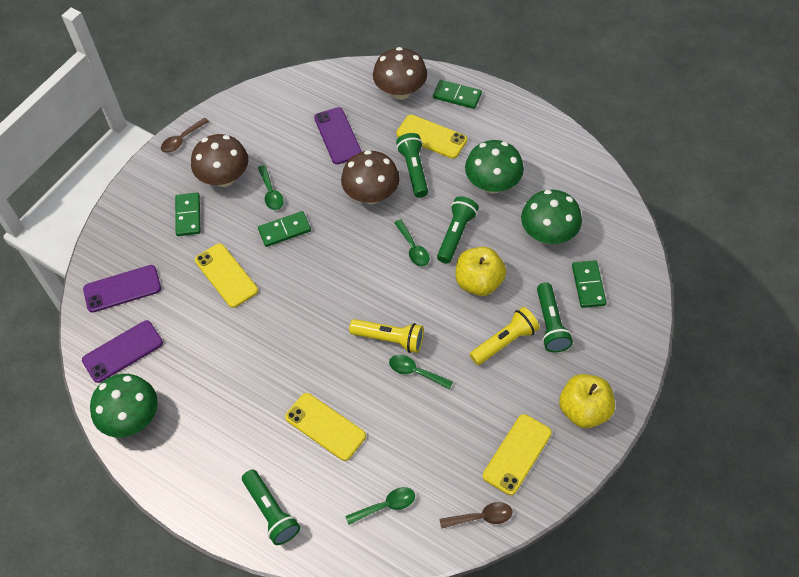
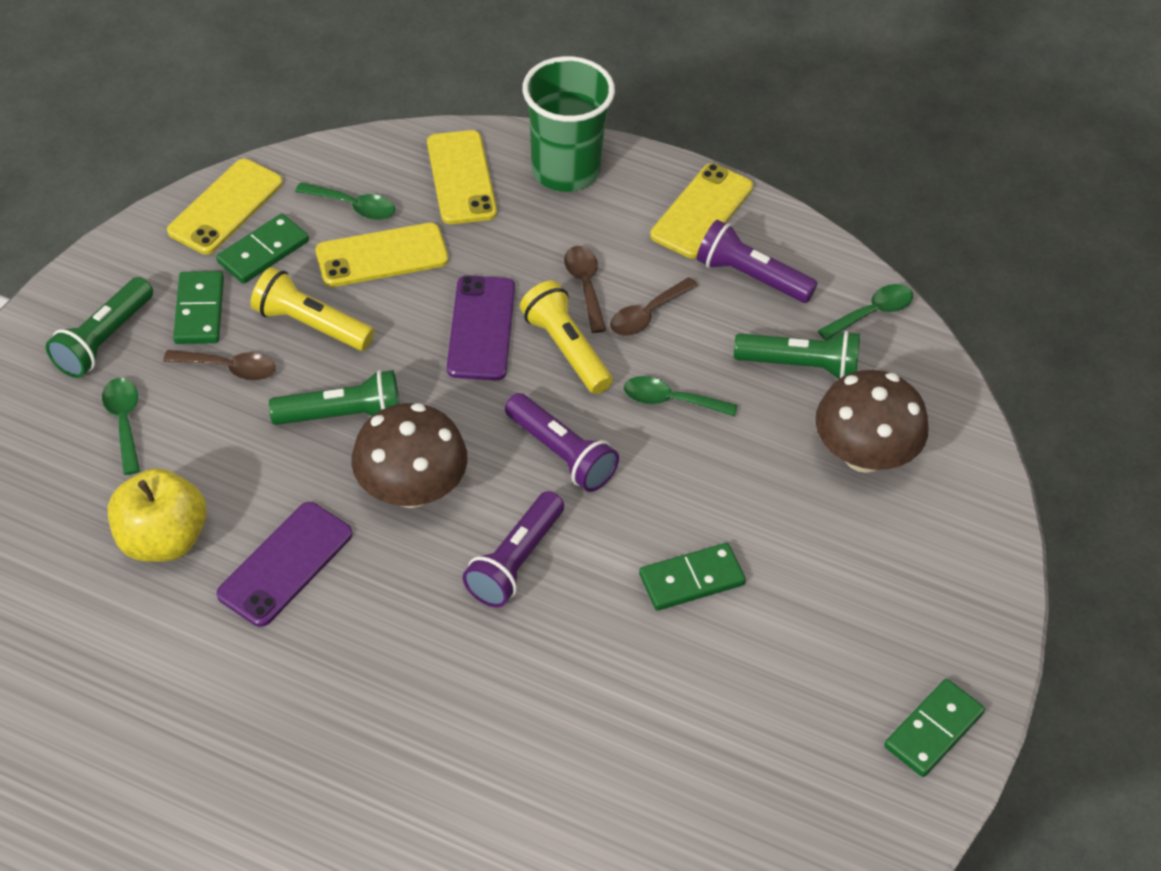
brown mushroom: [191,134,248,187] [341,150,400,204] [373,47,427,100] = 3 -> [352,403,468,508] [815,370,929,473] = 2
brown spoon: [161,118,209,153] [440,502,512,529] = 2 -> [163,350,276,381] [564,246,606,333] [610,277,698,336] = 3
green cup: none = 0 -> [522,56,615,192] = 1
green flashlight: [242,469,300,545] [396,133,428,198] [437,196,479,264] [537,282,573,353] = 4 -> [46,277,153,378] [269,370,400,425] [734,330,860,379] = 3
green mushroom: [90,374,158,438] [465,140,524,194] [521,190,582,244] = 3 -> none = 0
purple flashlight: none = 0 -> [463,491,564,608] [505,393,619,492] [697,220,818,303] = 3
purple phone: [82,320,163,383] [83,265,161,313] [314,107,362,164] = 3 -> [217,502,352,627] [447,275,515,381] = 2
yellow apple: [455,247,506,296] [559,374,615,428] = 2 -> [108,468,207,562] = 1

